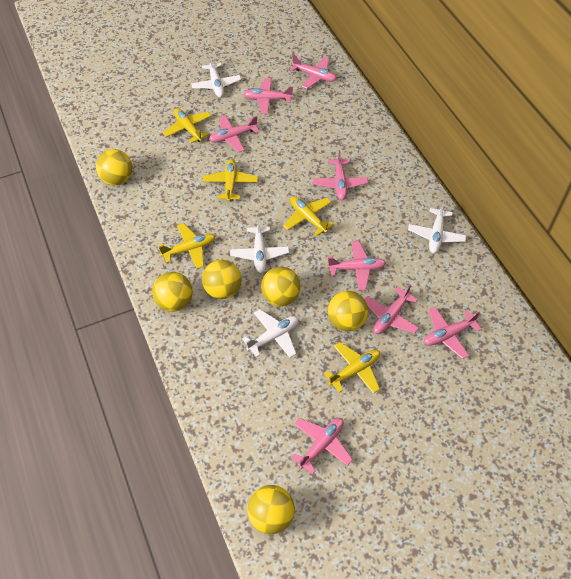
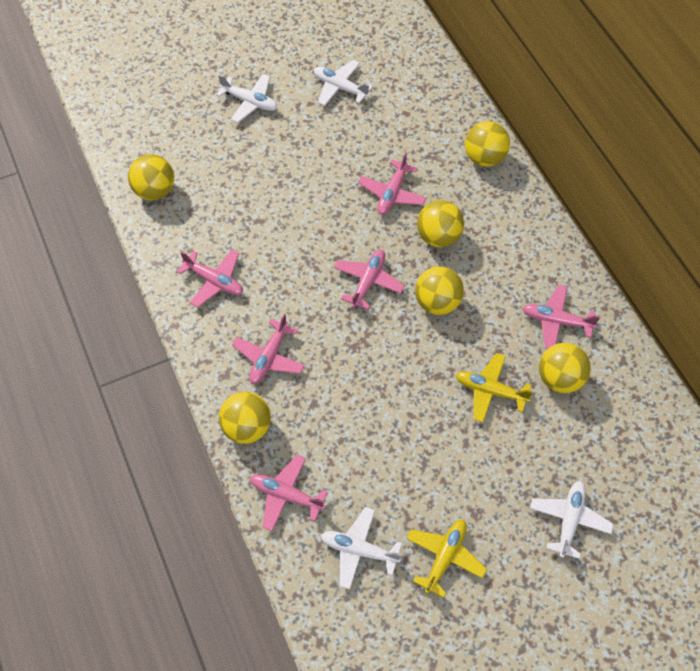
pink plane: [209,115,259,152] [243,78,293,114] [290,55,336,89] [291,418,353,475] [313,150,368,200] [327,241,386,290] [365,284,419,334] [424,307,482,359] = 8 -> [177,249,243,308] [232,314,305,384] [250,455,328,531] [334,250,405,310] [358,152,426,215] [522,285,600,349] = 6
yellow plane: [159,223,215,269] [163,108,211,143] [203,159,258,202] [283,196,334,236] [324,342,380,394] = 5 -> [406,520,487,598] [456,353,533,422] = 2

